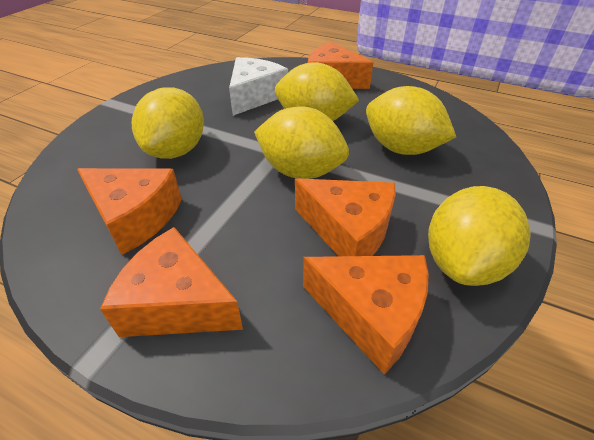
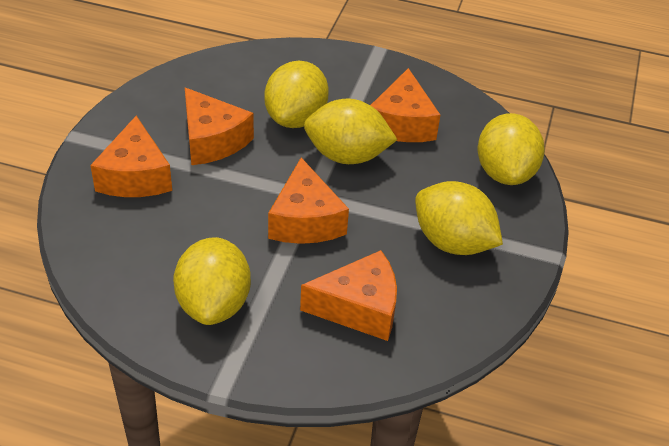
white cheese: [229,57,288,116] = 1 -> none = 0

